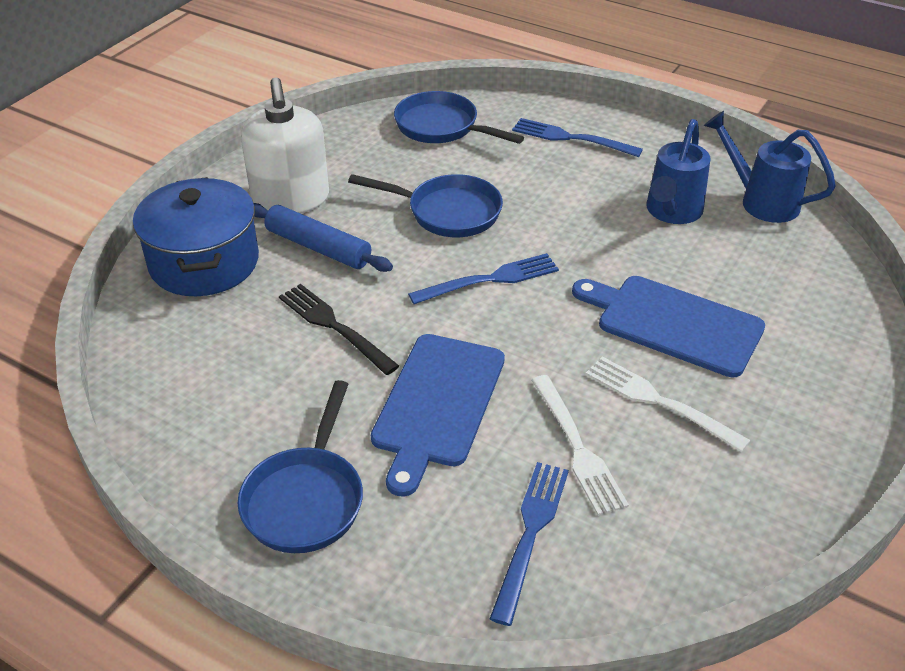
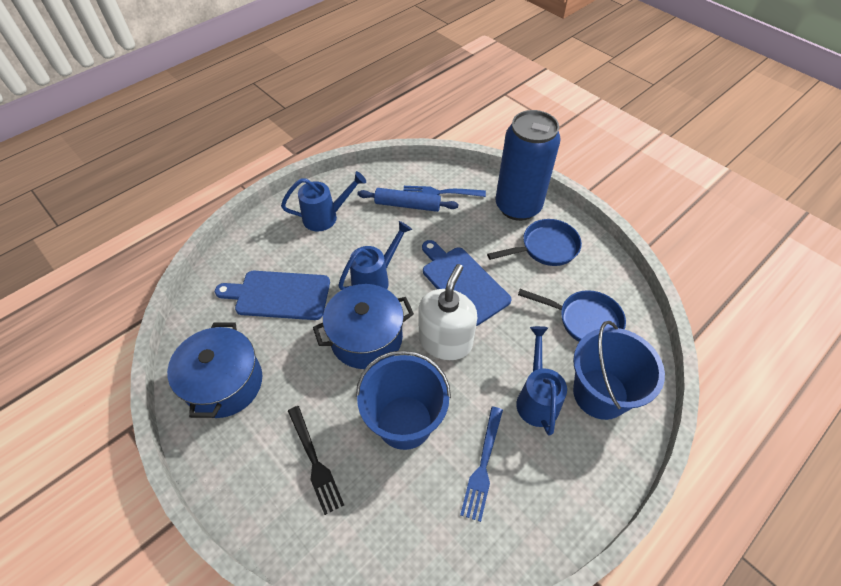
blue bucket: none = 0 -> [356,350,451,450] [573,321,665,420] = 2
blue can: none = 0 -> [496,110,561,221] = 1
blue fork: [408,253,559,304] [490,462,569,626] [512,118,643,157] = 3 -> [403,186,486,197] [460,407,503,522] = 2
blue pan: [238,380,363,553] [348,174,503,237] [394,91,524,144] = 3 -> [487,219,582,266] [518,289,626,342] = 2
blue pot: [133,177,259,296] = 1 -> [167,322,262,418] [313,284,414,369] = 2
blue watering can: [646,119,711,224] [704,111,836,223] = 2 -> [281,171,366,232] [338,221,412,290] [516,326,567,435] = 3
white fork: [531,375,629,516] [585,356,751,452] = 2 -> none = 0

